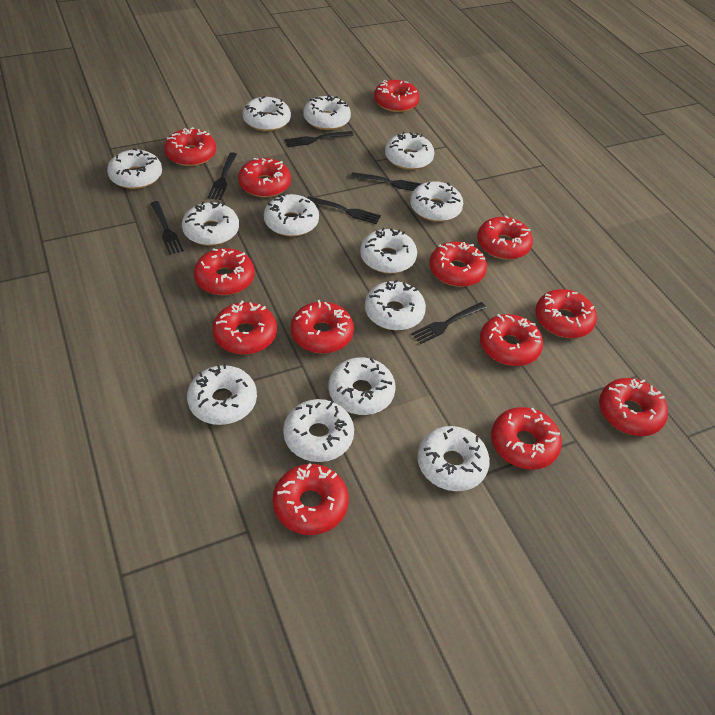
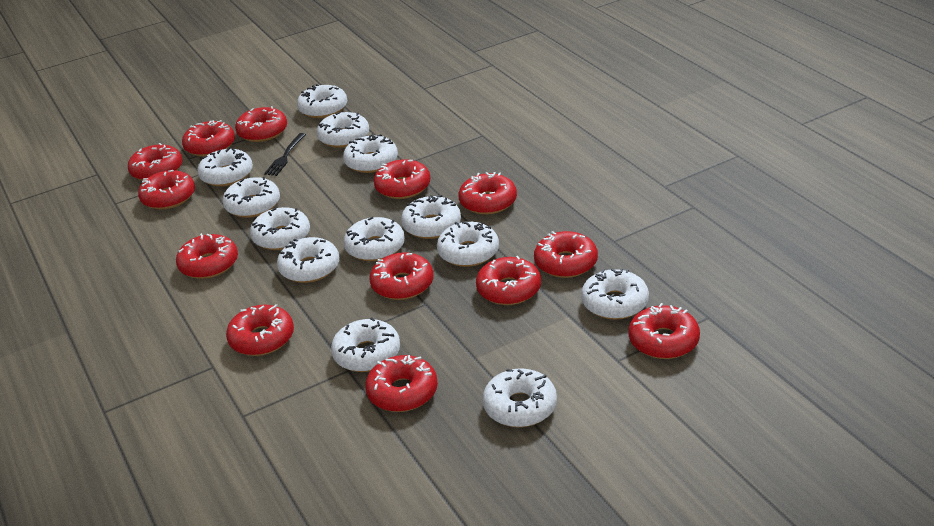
black fork: [150,201,184,255] [208,152,237,200] [284,131,354,147] [307,196,381,224] [351,172,422,191] [411,302,487,344] = 6 -> [264,133,306,176] = 1

